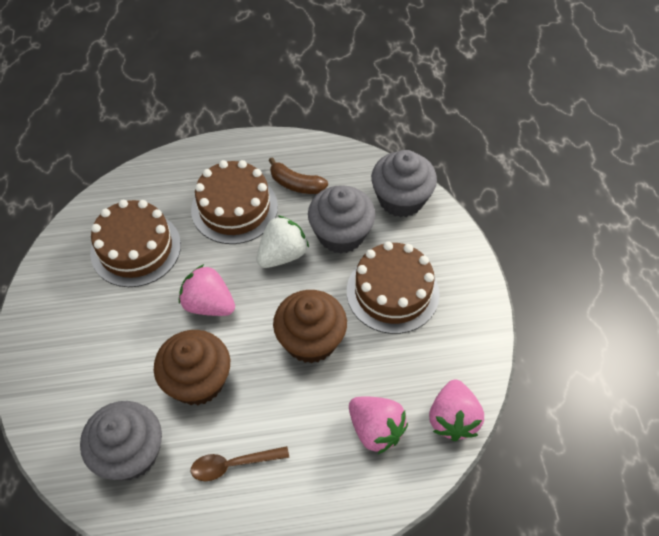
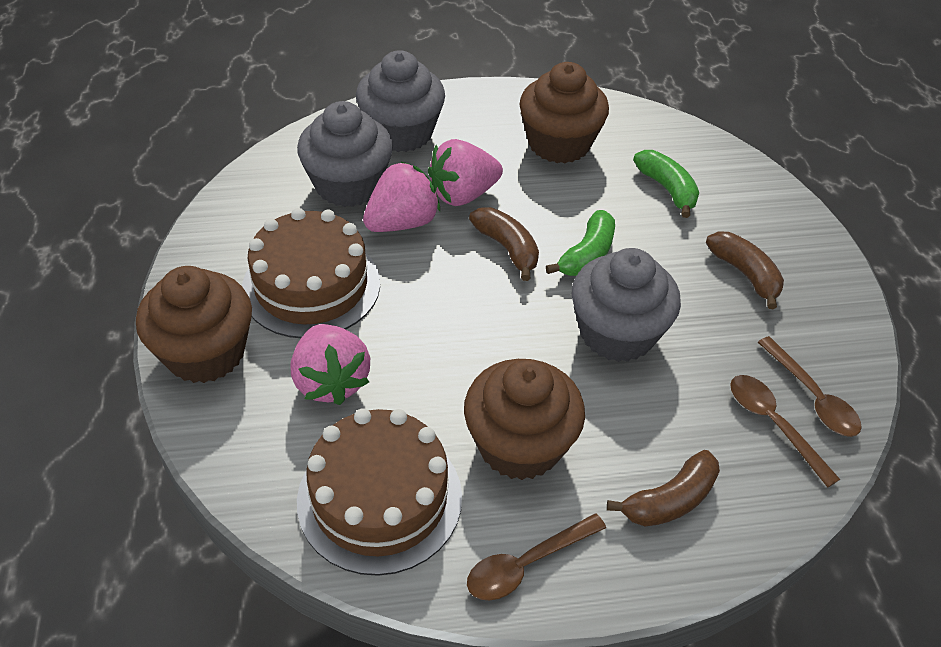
brown banana: [268,157,328,194] = 1 -> [469,207,539,281] [607,450,720,526] [706,232,784,309] = 3
brown cake: [90,200,181,287] [191,160,278,244] [347,241,440,334] = 3 -> [242,208,380,338] [297,408,462,576] = 2
brown cupcake: [154,330,230,405] [273,290,347,363] = 2 -> [136,266,252,383] [464,359,585,480] [519,62,609,163] = 3
brown spoon: [191,446,289,481] = 1 -> [467,513,606,601] [730,375,840,487] [758,336,862,437] = 3
green banana: none = 0 -> [546,210,615,276] [633,150,699,218] = 2
white strawberry: [257,215,309,268] = 1 -> none = 0

